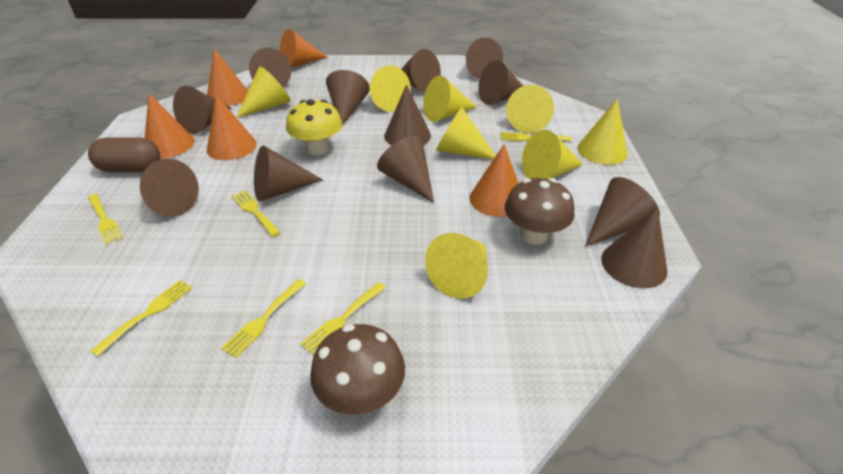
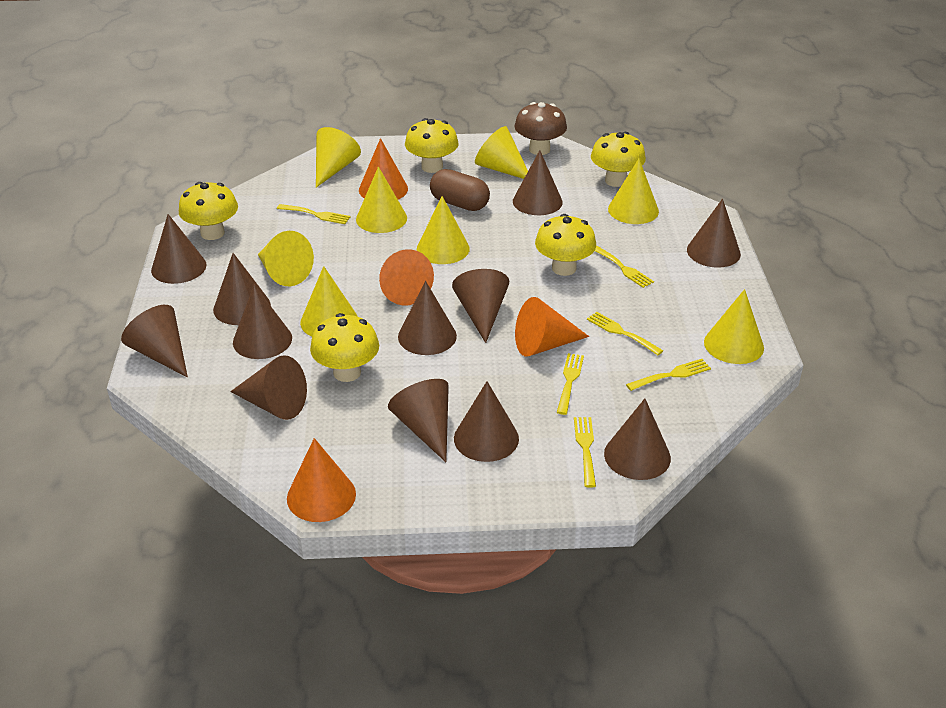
brown mushroom: [310,324,405,415] [505,178,575,244] = 2 -> [515,102,567,155] = 1
orange cone: [145,93,195,158] [207,48,248,106] [207,95,256,160] [279,29,327,68] [470,144,519,217] = 5 -> [287,438,356,522] [359,138,408,199] [379,249,434,305] [515,297,589,357] = 4
yellow mushroom: [286,99,342,155] = 1 -> [179,182,238,240] [310,313,379,382] [405,118,459,173] [535,214,596,276] [591,132,646,187] = 5

